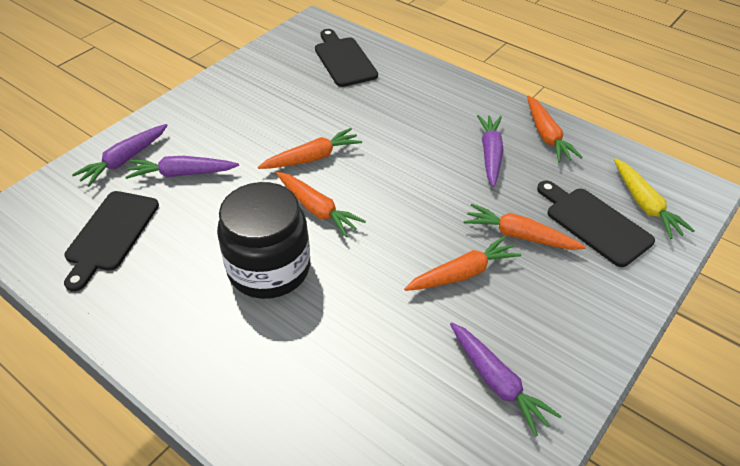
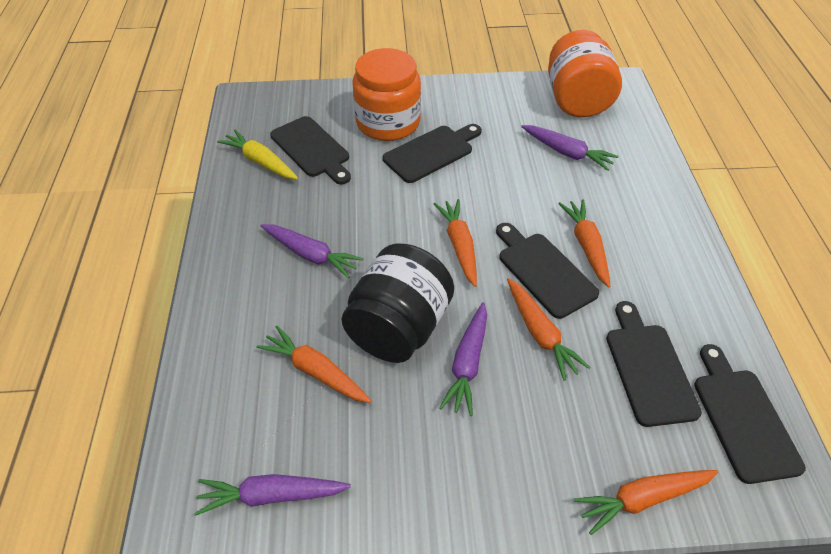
black cutting board: [64,191,159,292] [315,29,378,87] [537,181,655,267] = 3 -> [270,116,351,185] [383,124,482,183] [496,223,599,319] [606,301,702,427] [694,344,806,484] = 5
orange jar: none = 0 -> [353,48,421,141] [548,30,622,117] = 2

